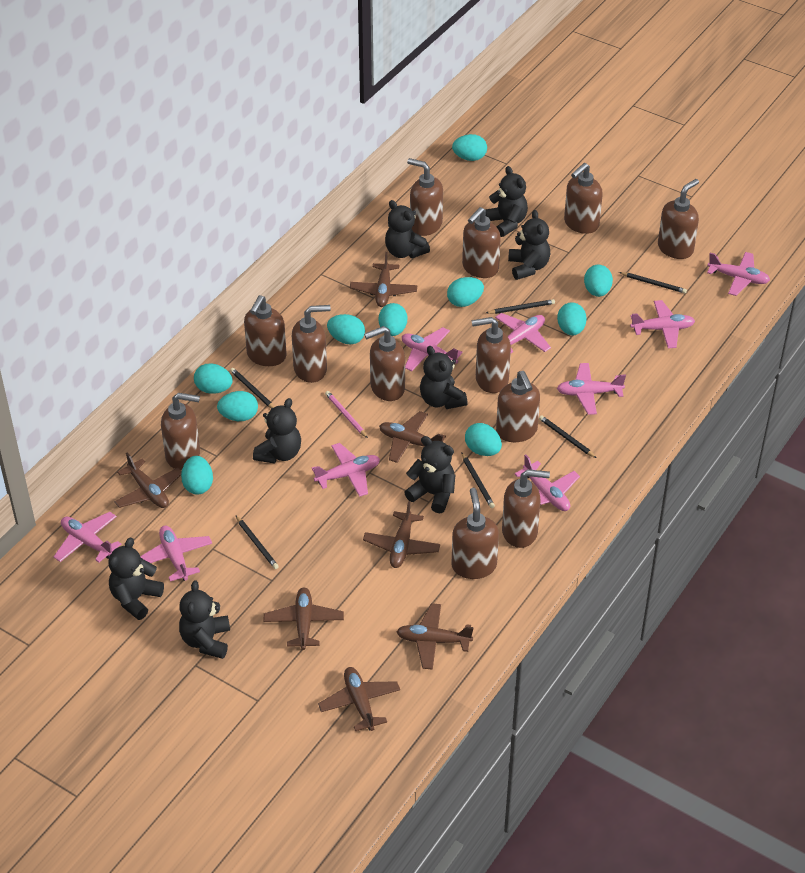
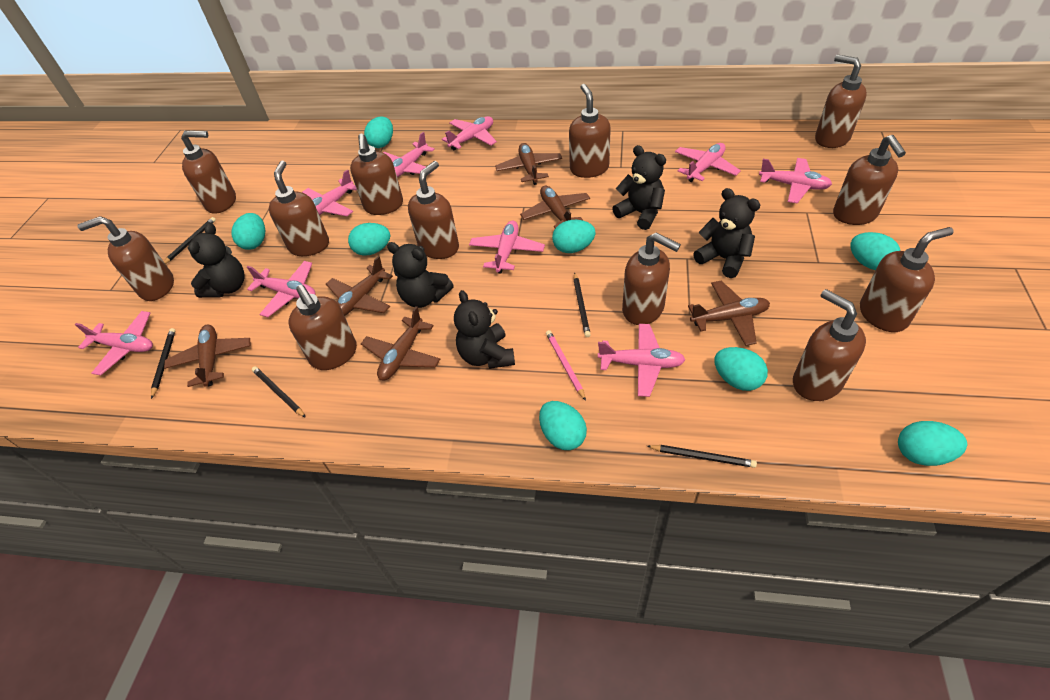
black pencil: [230,368,274,408] [236,516,279,569] [461,452,495,508] [486,299,555,314] [539,415,596,458] [619,272,687,294] = 6 -> [151,328,175,399] [164,217,216,264] [252,366,306,418] [573,272,591,337] [647,445,757,468] = 5
black teddy bear: [108,537,164,620] [179,580,230,659] [253,398,301,463] [385,200,430,258] [404,436,455,513] [420,346,468,409] [485,166,528,237] [508,210,550,280] = 8 -> [188,223,244,298] [387,242,454,308] [454,290,515,369] [612,145,666,230] [693,188,760,278] = 5
brown plane: [114,453,182,508] [264,588,344,650] [318,667,400,731] [350,252,417,307] [363,501,440,568] [379,411,446,463] [396,603,474,670] = 7 -> [164,325,250,387] [326,256,393,316] [361,306,440,381] [495,143,562,185] [520,186,590,228] [688,281,770,346] = 6
turquoise egg: [181,456,213,495] [194,363,233,394] [217,391,258,421] [327,314,365,344] [379,303,407,336] [447,277,484,307] [452,134,487,161] [465,423,502,456] [557,302,587,335] [584,264,613,297] = 10 -> [231,213,265,250] [348,223,390,256] [364,117,393,148] [539,401,587,450] [552,220,596,253] [714,347,768,391] [850,232,900,270] [898,421,967,466] = 8

